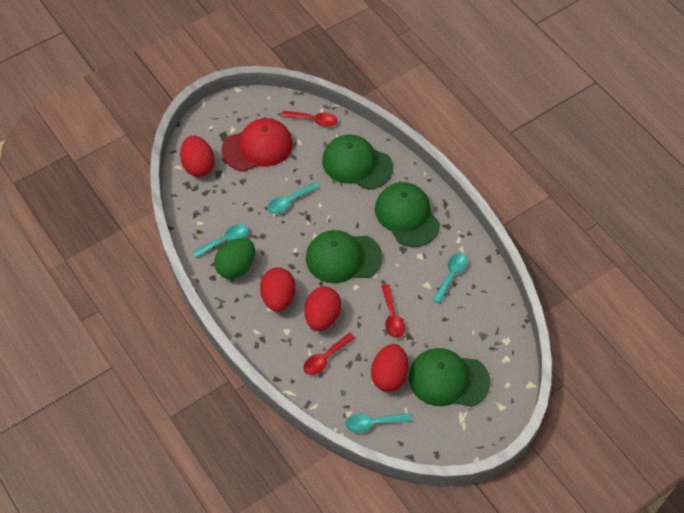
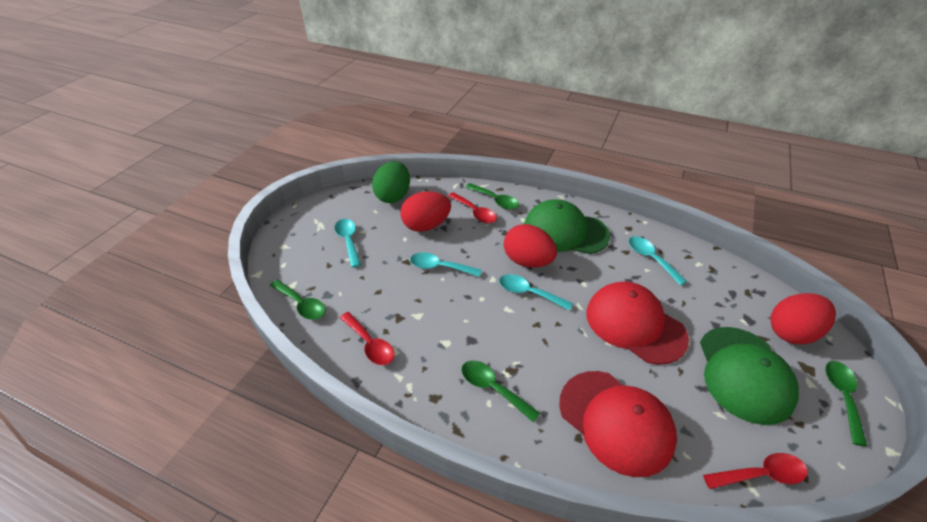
green cap: [306,230,383,283] [322,134,393,190] [375,182,440,247] [409,348,490,407] = 4 -> [524,199,610,254] [700,327,799,425] = 2
green spoon: none = 0 -> [270,280,326,320] [462,360,540,422] [465,183,519,210] [825,361,867,446] = 4
red cap: [221,118,293,171] = 1 -> [559,371,677,477] [586,281,689,365] = 2
red egg: [180,136,215,177] [260,267,296,312] [304,287,341,331] [371,344,409,392] = 4 -> [400,191,451,232] [504,224,557,268] [770,293,836,345] = 3

